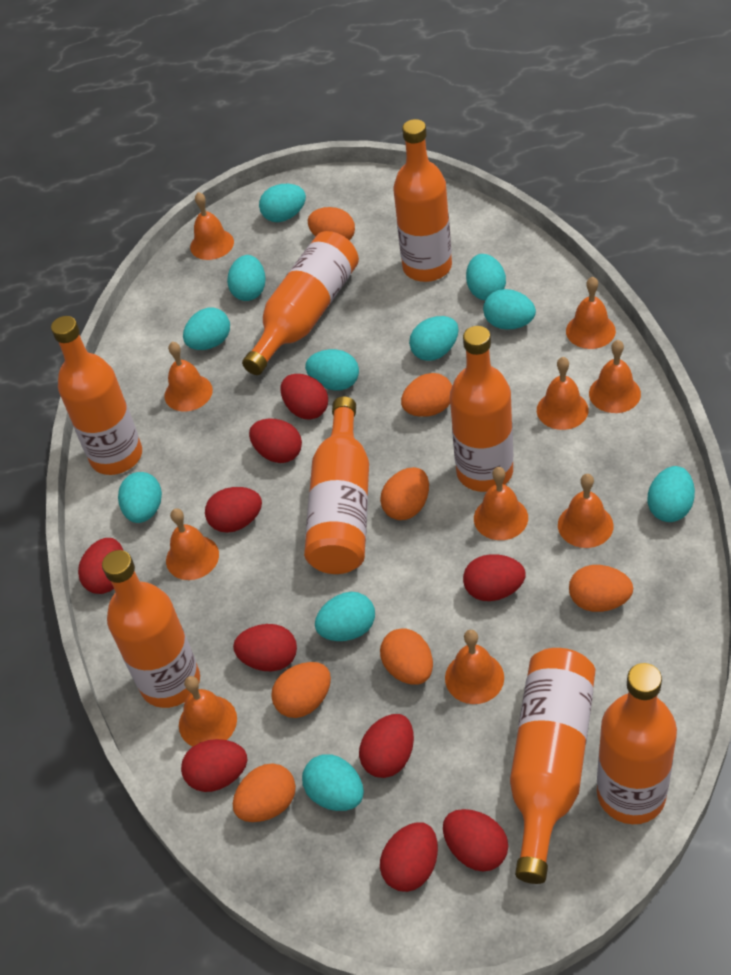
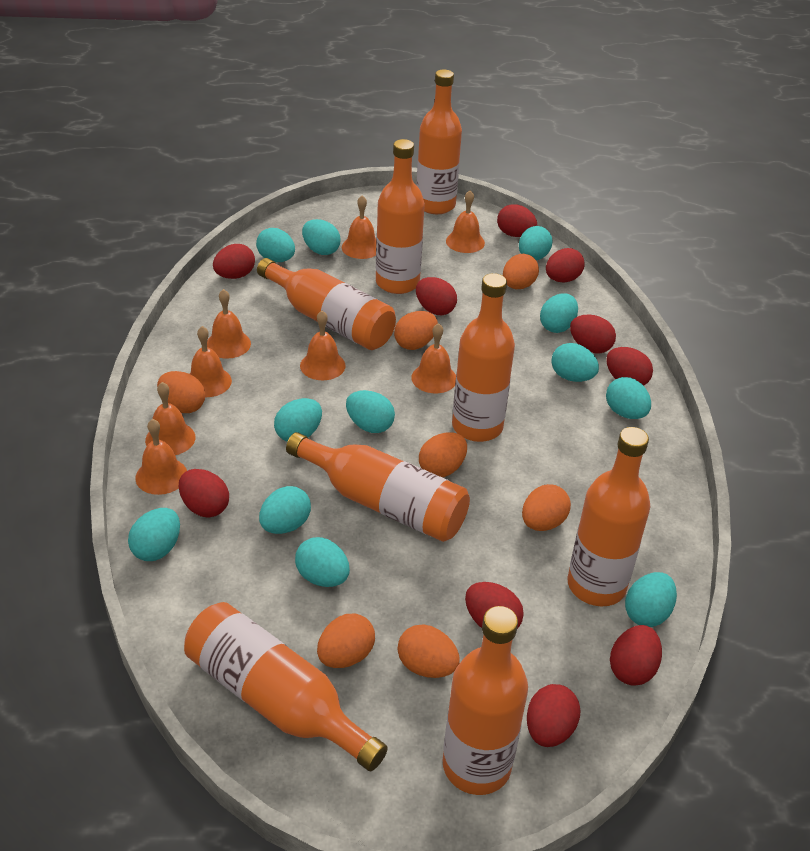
orange bell: [164,342,213,412] [166,509,219,580] [179,676,237,746] [190,192,234,260] [445,630,504,704] [474,467,528,540] [537,357,588,430] [558,474,614,548] [566,277,616,349] [589,340,641,413] = 10 -> [135,419,187,495] [145,382,196,455] [190,326,232,397] [207,289,251,359] [300,311,346,380] [342,195,376,259] [411,323,456,393] [446,190,485,253] = 8
turquoise egg: [118,472,162,523] [183,308,230,350] [227,255,266,301] [259,184,306,222] [302,754,364,811] [305,349,359,391] [315,592,375,641] [409,316,458,361] [466,254,506,300] [483,289,536,330] [648,466,695,522] = 11 -> [128,508,180,561] [256,228,295,262] [259,486,311,534] [274,398,322,442] [295,537,350,587] [302,219,340,255] [346,390,395,433] [519,226,553,260] [540,293,578,333] [551,343,599,382] [606,377,651,419] [625,572,677,627] = 12

